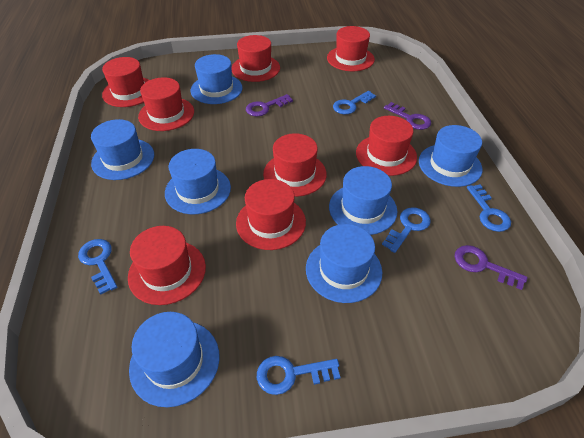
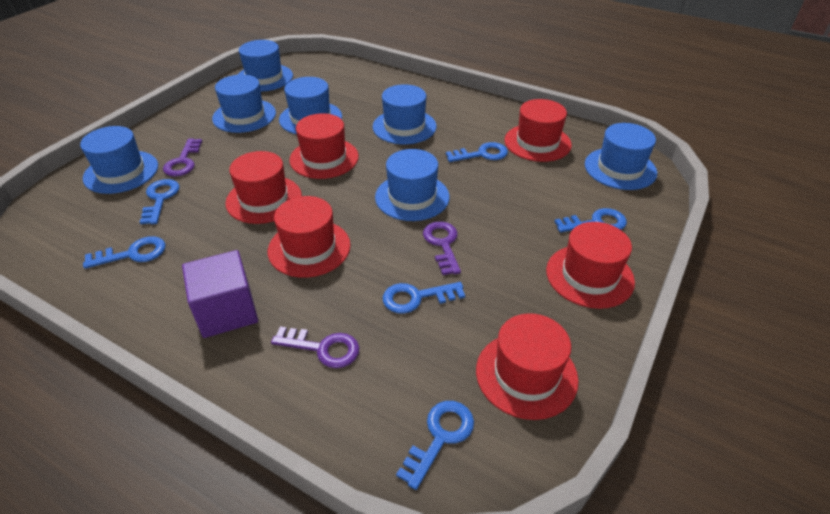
blue key: [78,239,117,294] [257,356,340,395] [333,91,376,114] [382,207,431,253] [467,184,511,232] = 5 -> [83,236,166,269] [140,179,180,224] [383,282,465,314] [396,401,474,490] [446,142,508,162] [554,208,627,233] = 6
purple cube: none = 0 -> [182,250,258,338] = 1
red hat: [102,57,149,107] [128,226,206,305] [138,77,194,131] [231,35,280,82] [236,179,306,250] [263,133,327,197] [327,26,375,71] [356,116,417,176] = 8 -> [225,151,302,224] [268,196,351,278] [289,113,359,179] [476,313,579,420] [505,99,572,162] [546,222,635,309] = 6

